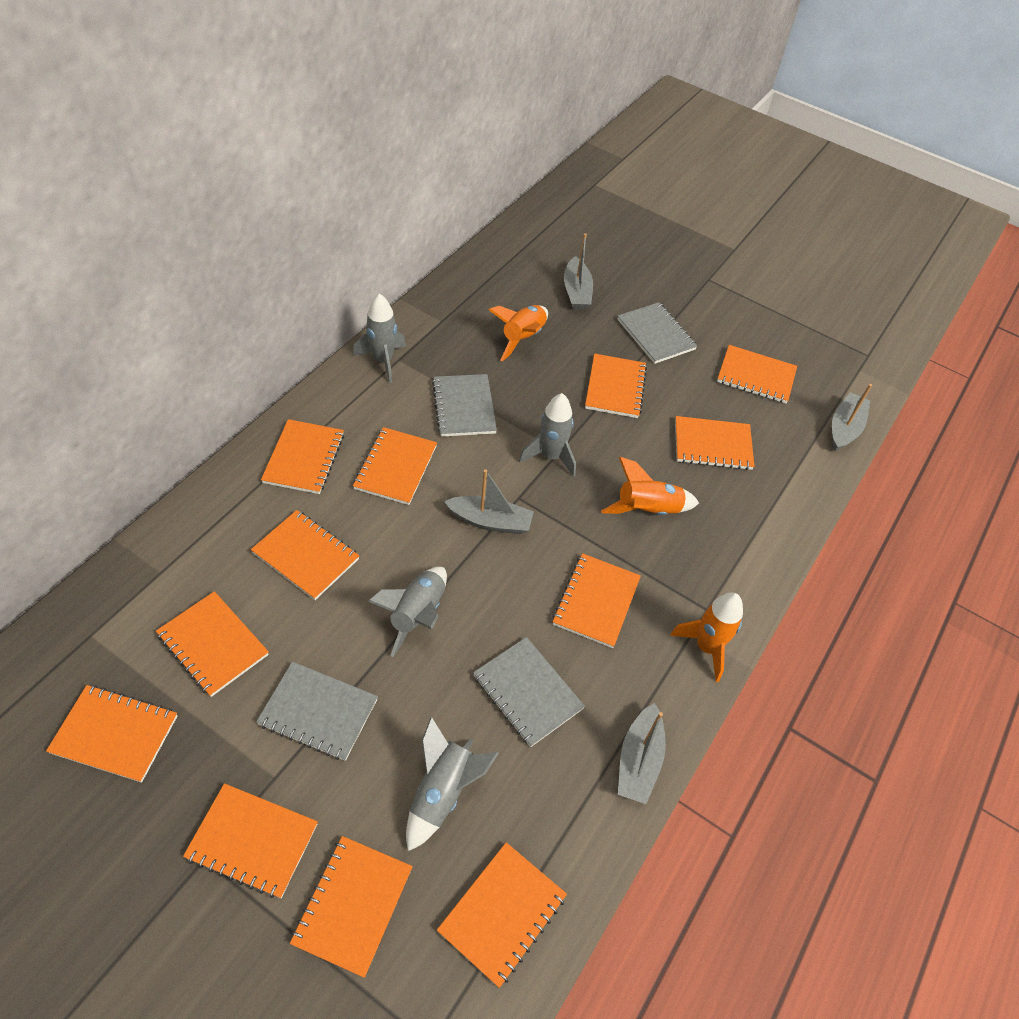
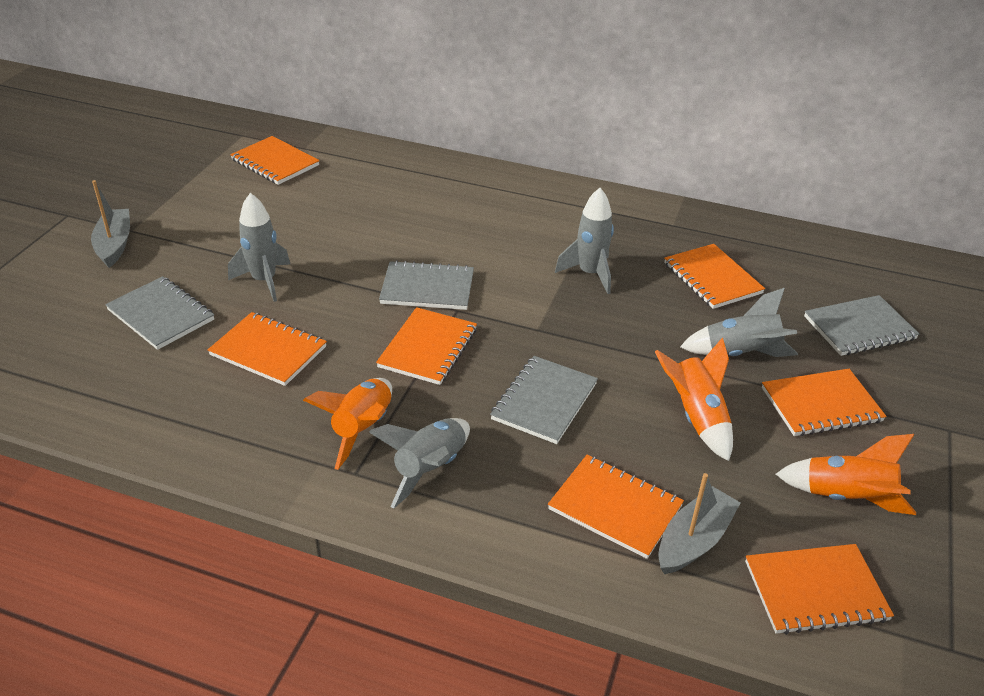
grey boat: [444,469,534,534] [564,233,593,310] [618,703,666,804] [832,384,872,451] = 4 -> [91,180,130,268] [658,473,740,574] = 2
orange notebook: [46,685,177,783] [156,591,269,697] [183,783,318,898] [251,510,360,600] [261,419,344,494] [290,836,413,978] [353,427,437,505] [437,842,567,988] [552,553,641,648] [585,353,647,418] [675,416,755,470] [717,345,797,404] = 12 -> [208,312,327,386] [230,136,320,185] [376,307,477,385] [548,455,684,559] [664,244,765,309] [745,544,894,635] [762,369,886,436] = 7

